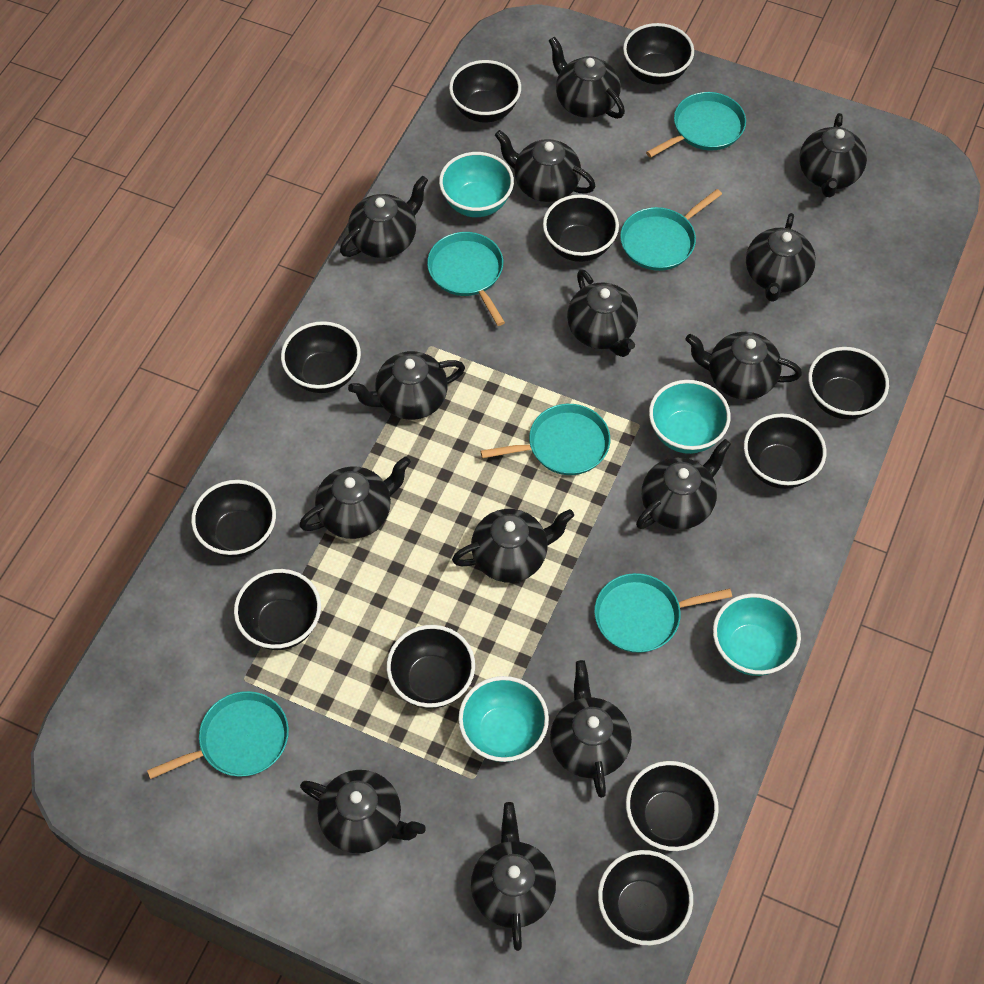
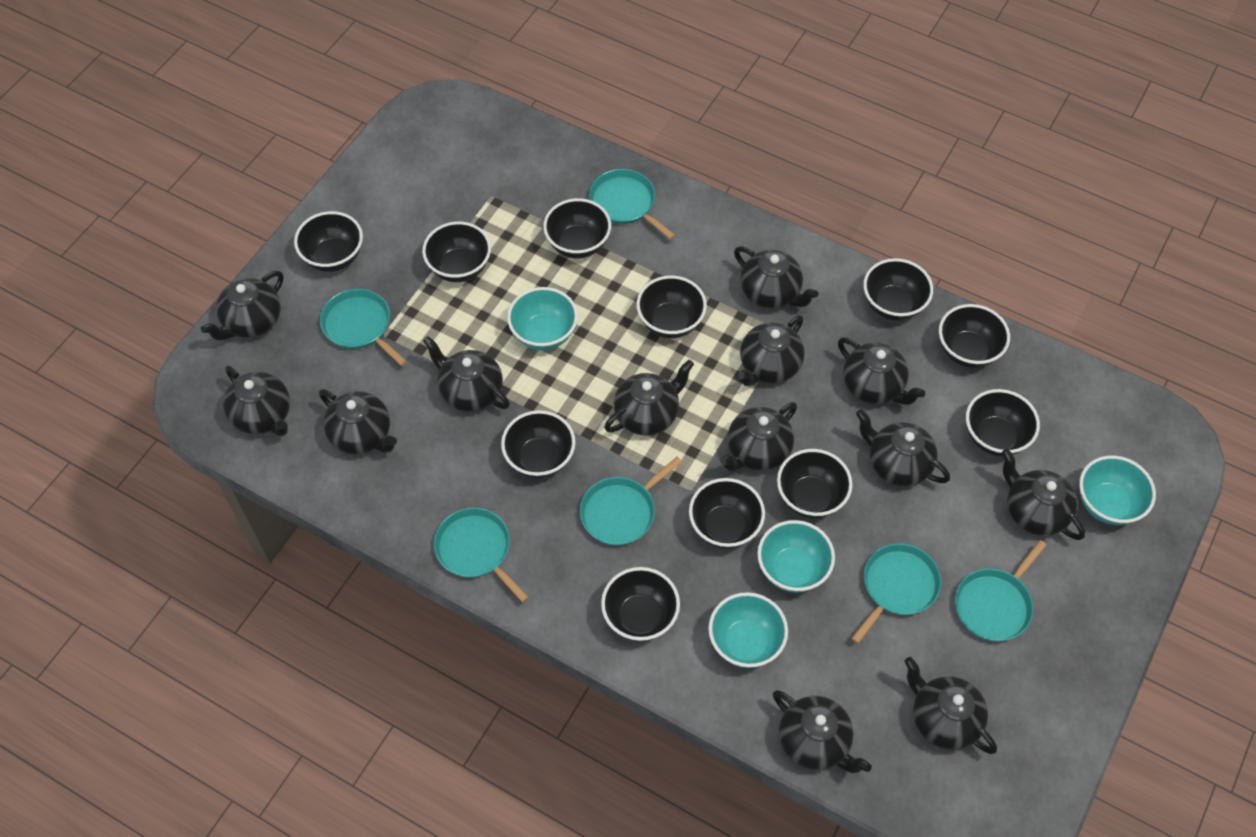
black teapot: [299,456,411,539] [300,770,426,853] [340,176,428,258] [348,351,465,420] [452,509,574,582] [471,802,556,951] [495,130,595,202] [548,37,625,119] [550,660,632,798] [567,269,638,357] [636,439,731,529] [685,332,802,400] [746,213,816,302] [799,113,867,197] = 14 -> [201,271,283,341] [223,366,290,436] [319,389,397,455] [423,336,510,412] [605,360,694,436] [720,402,797,471] [734,246,819,308] [738,315,805,386] [773,690,872,773] [838,337,925,405] [856,409,950,487] [904,657,997,754] [1002,449,1085,540] = 13

